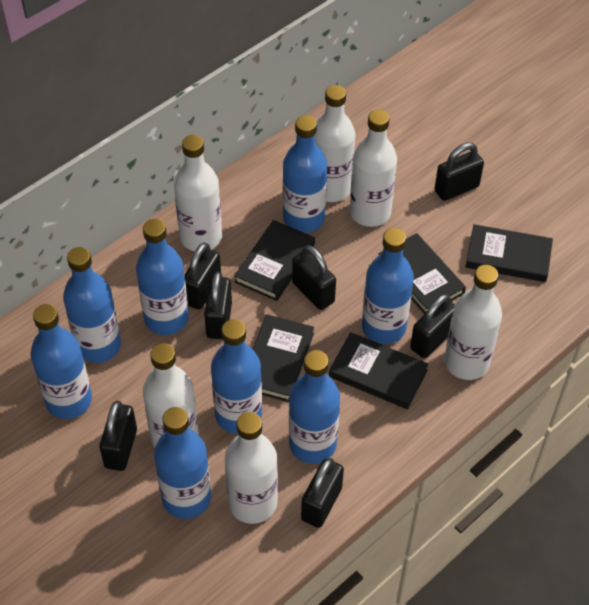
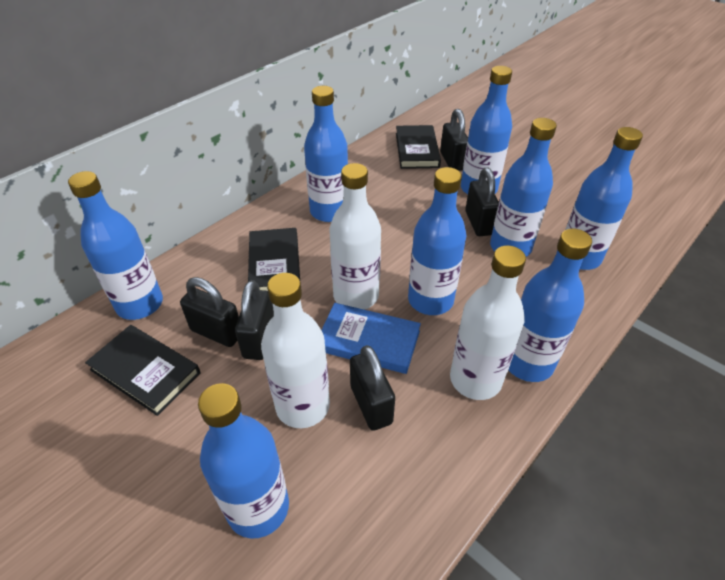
black book: [234,220,315,301] [253,315,314,402] [329,332,428,409] [379,233,466,314] [466,224,553,282] = 5 -> [85,325,201,416] [248,228,300,291] [396,125,441,169] = 3
black padlock: [99,401,137,471] [185,243,221,310] [204,271,232,339] [292,245,336,310] [301,458,344,528] [410,294,455,358] [435,143,484,201] = 7 -> [180,277,239,347] [235,280,274,360] [350,345,395,431] [440,109,468,171] [465,168,499,236] = 5
blue book: none = 0 -> [322,303,421,374] = 1
white bottle: [143,343,199,448] [174,135,222,251] [225,412,278,524] [315,85,355,202] [350,110,397,227] [444,265,502,380] = 6 -> [261,273,330,428] [330,163,381,310] [450,246,526,400] = 3

